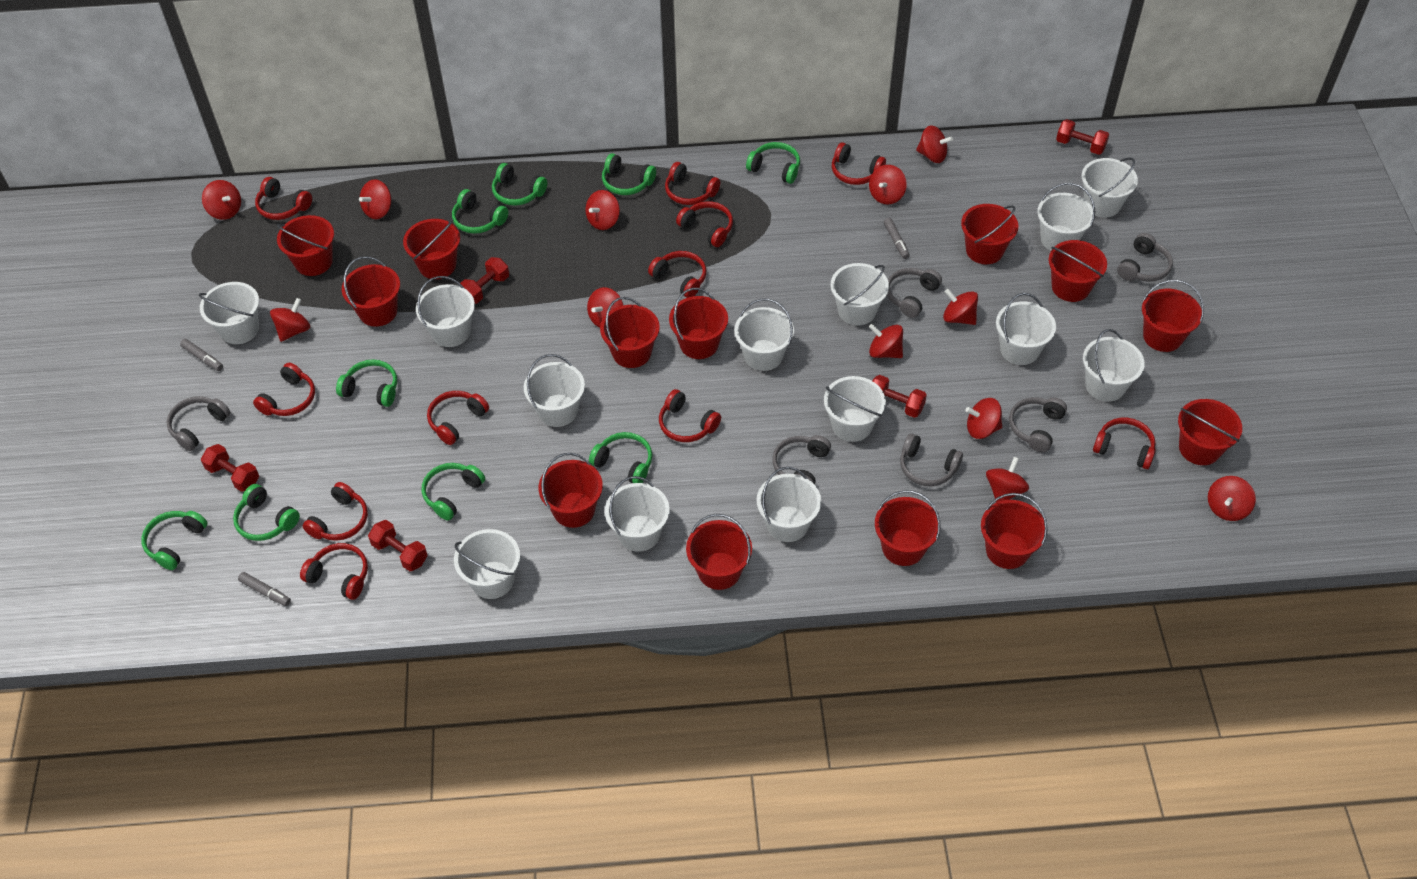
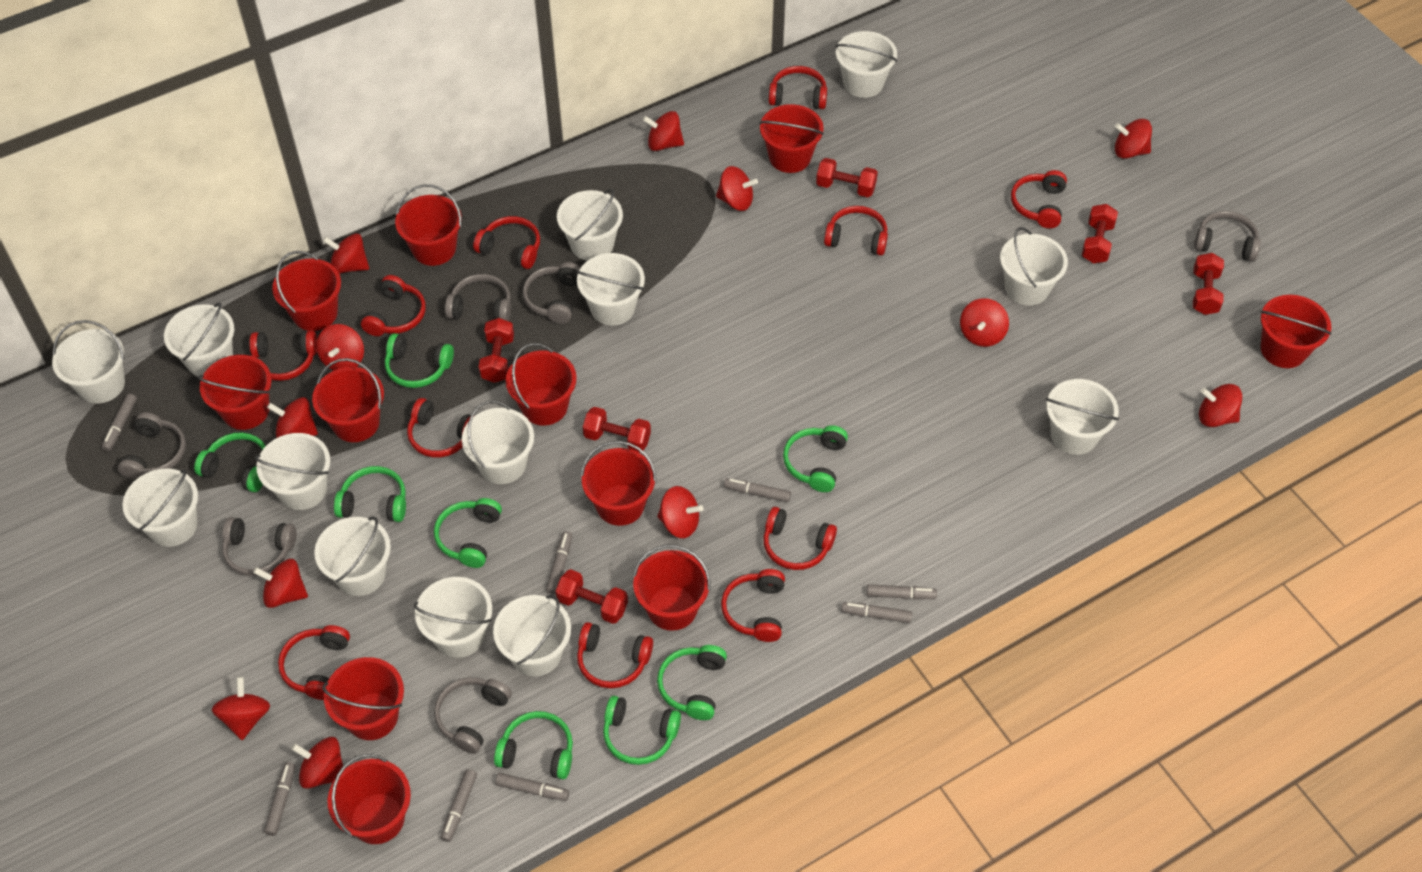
green headphones: [141,511,208,570] [233,484,300,541] [336,359,397,407] [422,463,485,521] [452,189,508,234] [492,163,547,206] [589,432,652,483] [602,153,656,195] [746,142,800,184] = 9 -> [194,433,266,492] [334,466,406,522] [385,333,454,388] [434,498,502,568] [494,711,573,779] [603,696,681,765] [657,645,727,720] [783,425,848,492] = 8
grey marker: [180,339,223,371] [238,572,291,606] [884,218,910,259] = 3 -> [102,394,137,451] [264,762,295,836] [440,769,477,842] [495,773,569,801] [546,531,572,595] [724,478,791,502] [841,602,912,623] [866,584,937,600] = 8
red bucket: [277,215,334,276] [342,256,400,327] [403,219,460,279] [539,453,603,528] [600,297,660,368] [669,288,728,359] [686,514,752,590] [875,490,941,566] [961,204,1018,264] [981,493,1048,569] [1049,240,1107,302] [1142,279,1204,352] [1178,399,1242,465] = 13 -> [198,355,272,430] [272,251,341,331] [312,358,384,442] [322,657,404,740] [327,754,411,844] [395,184,462,266] [506,343,577,426] [581,441,656,526] [633,544,710,631] [759,104,824,173] [1260,295,1332,368] = 11
red dumbbell: [201,444,259,492] [368,520,428,571] [460,257,509,304] [873,375,927,418] [1056,119,1109,155] = 5 -> [479,318,514,383] [556,569,628,624] [583,407,651,453] [816,158,878,197] [1082,204,1118,263] [1193,253,1224,315] = 6

